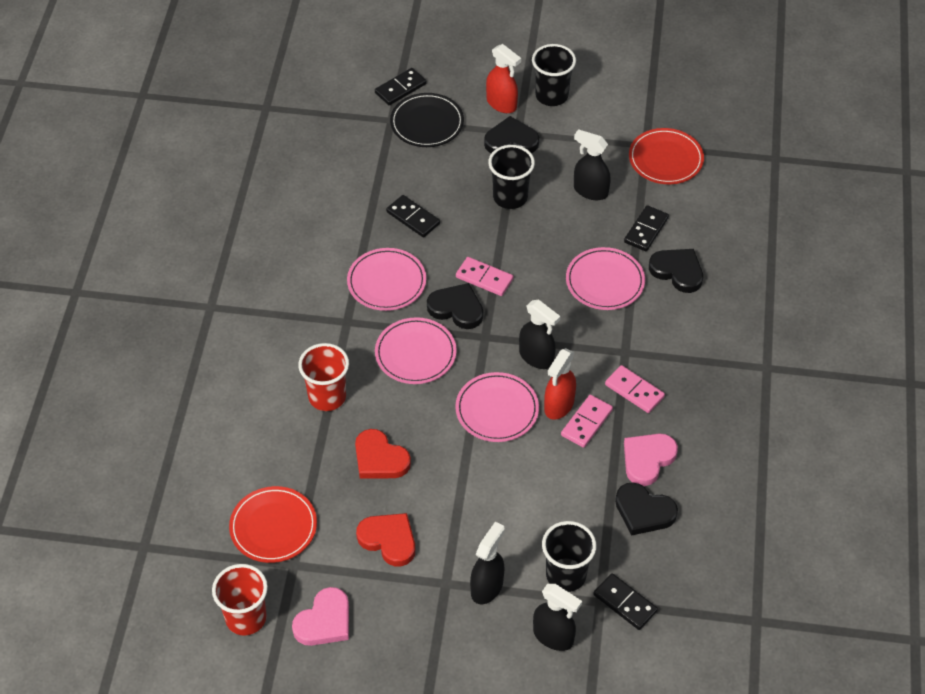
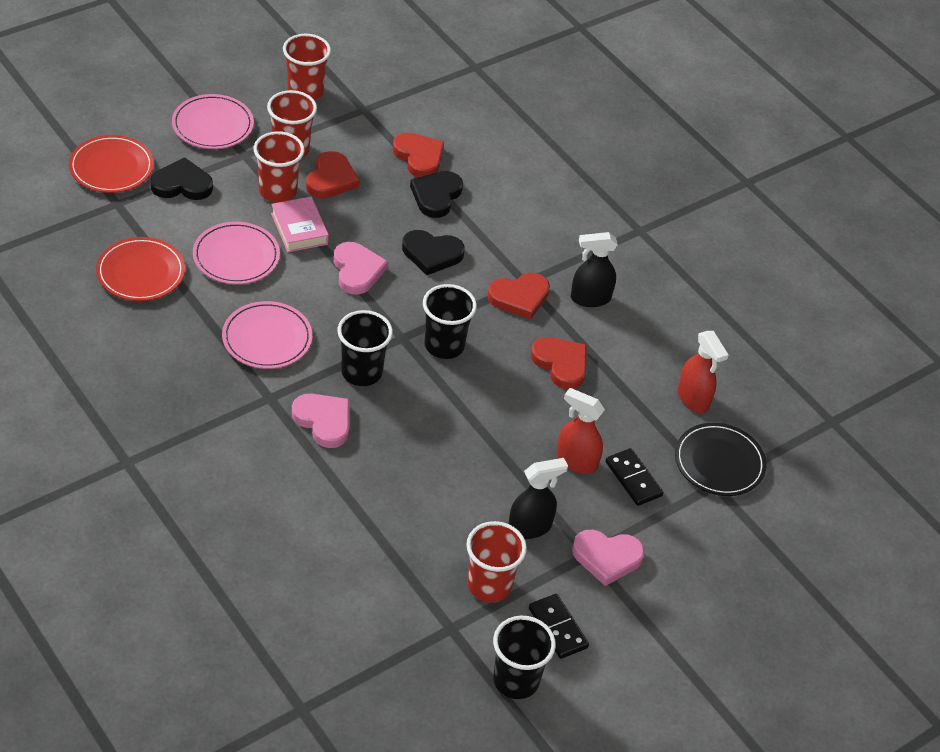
black domino: [375,68,427,105] [386,195,440,237] [593,573,658,630] [624,205,669,251] = 4 -> [529,594,589,659] [606,448,664,506] = 2
black heart: [427,283,483,329] [484,116,539,153] [615,483,678,536] [649,249,703,293] = 4 -> [150,157,213,200] [402,230,465,275] [410,171,463,218] = 3
black spray bottle: [470,522,505,604] [519,300,560,369] [533,584,582,651] [574,129,611,200] = 4 -> [509,458,568,539] [571,232,618,307] = 2
pink book: none = 0 -> [271,197,329,252] = 1
pink domino: [456,257,514,296] [561,395,613,448] [605,365,665,413] = 3 -> none = 0
pink heart: [292,587,349,646] [624,434,678,486] = 2 -> [292,393,349,448] [334,242,388,295] [572,530,645,586] = 3
pink plate: [347,248,426,311] [375,317,457,384] [455,372,539,442] [566,247,645,310] = 4 -> [172,94,254,149] [193,222,280,284] [222,301,312,369] = 3
red cup: [212,564,268,636] [298,343,349,411] = 2 -> [254,131,304,203] [267,90,317,158] [283,34,331,100] [466,521,527,603] = 4
red heart: [355,429,411,479] [356,513,415,566] = 2 -> [306,151,359,199] [393,133,444,177] [487,273,550,319] [531,337,587,389] = 4

